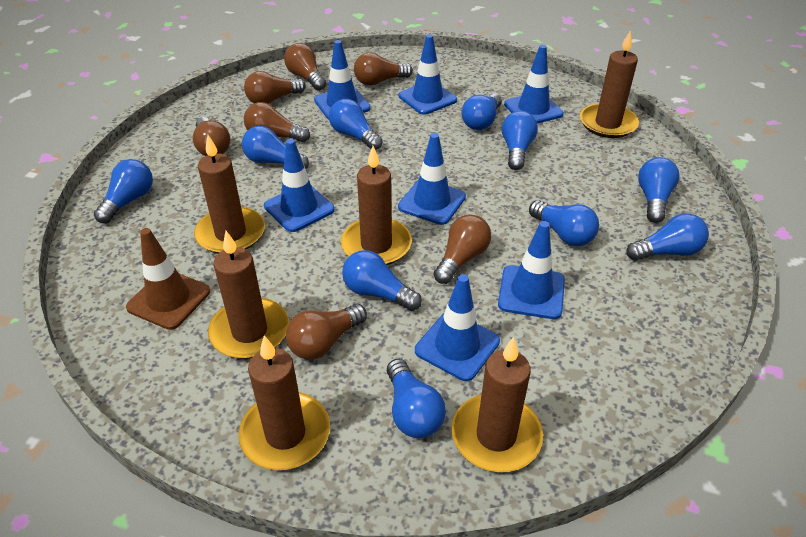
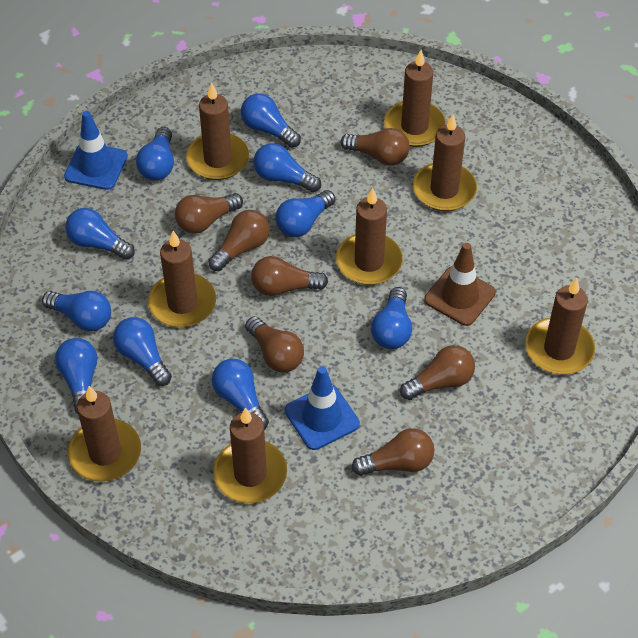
blue traffic cone: [264,139,335,232] [314,40,371,120] [398,133,466,225] [399,34,457,115] [415,274,500,381] [498,221,565,319] [504,45,564,124] = 7 -> [64,111,128,190] [285,366,360,450] = 2
brown candle: [194,135,265,254] [208,231,289,359] [238,335,330,470] [341,146,412,265] [451,337,543,472] [580,30,639,138] = 6 -> [68,386,141,482] [148,231,216,327] [186,83,249,180] [213,408,287,503] [336,188,403,285] [384,50,446,147] [413,114,477,211] [525,278,595,374] = 8

